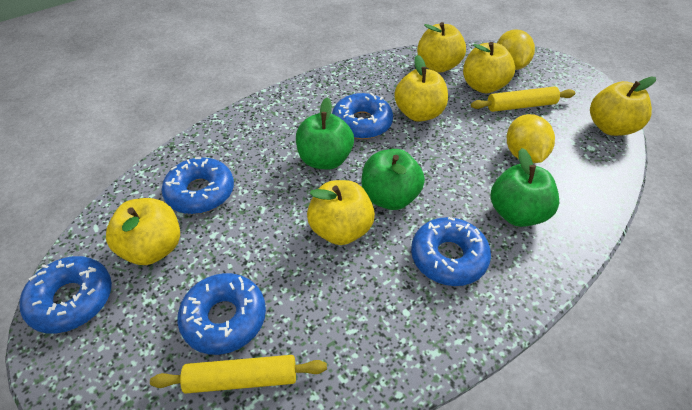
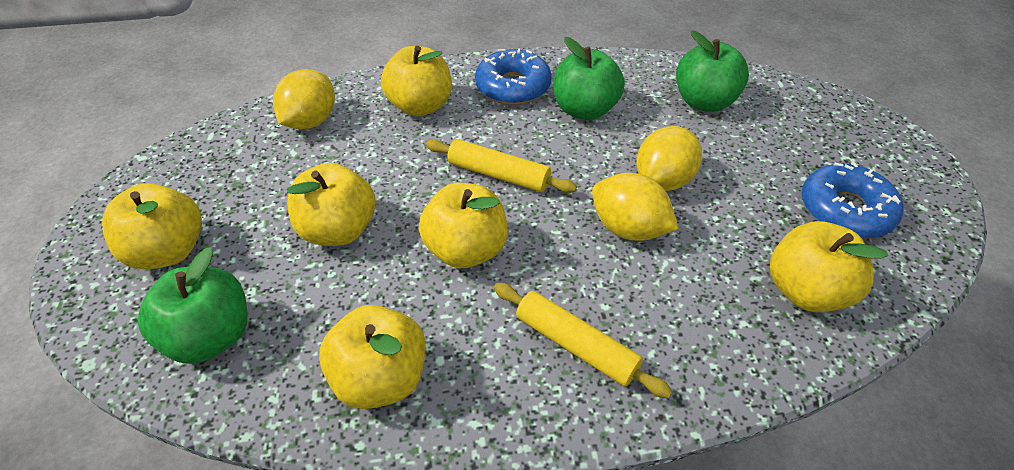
blue donut: [19,256,112,334] [162,157,234,214] [177,273,266,355] [332,93,393,139] [411,217,491,286] = 5 -> [475,49,552,105] [801,162,904,238] = 2
yellow lemon: [497,29,535,70] [507,114,555,163] = 2 -> [273,69,335,129] [592,173,678,241] [636,126,702,191] = 3

